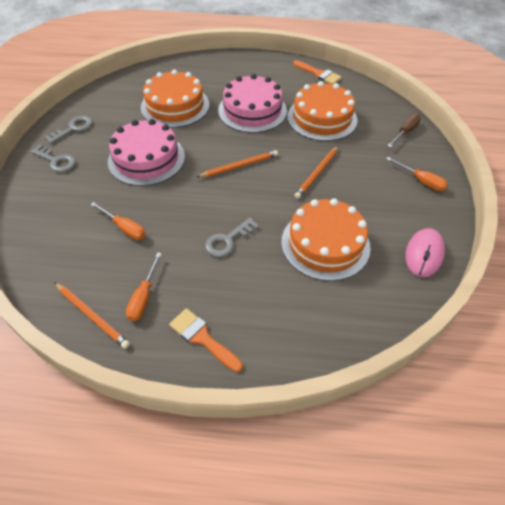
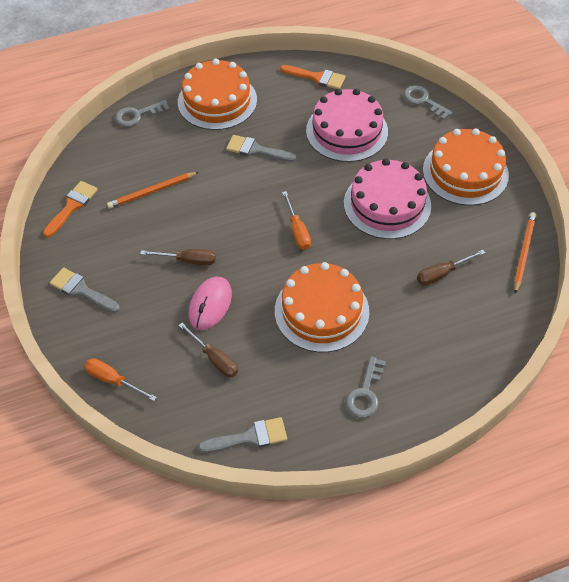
brown screwdriver: [387,113,421,147] = 1 -> [140,249,216,265] [179,323,238,377] [417,250,485,285] = 3
grey brush: none = 0 -> [50,267,120,313] [198,417,287,453] [226,135,297,162] = 3
orange pencil: [54,282,130,349] [197,150,278,177] [294,146,339,199] = 3 -> [107,172,199,209] [514,212,536,294] = 2
orange screwdriver: [90,202,146,240] [126,252,162,321] [386,157,448,191] = 3 -> [84,358,157,401] [282,191,311,250] = 2

